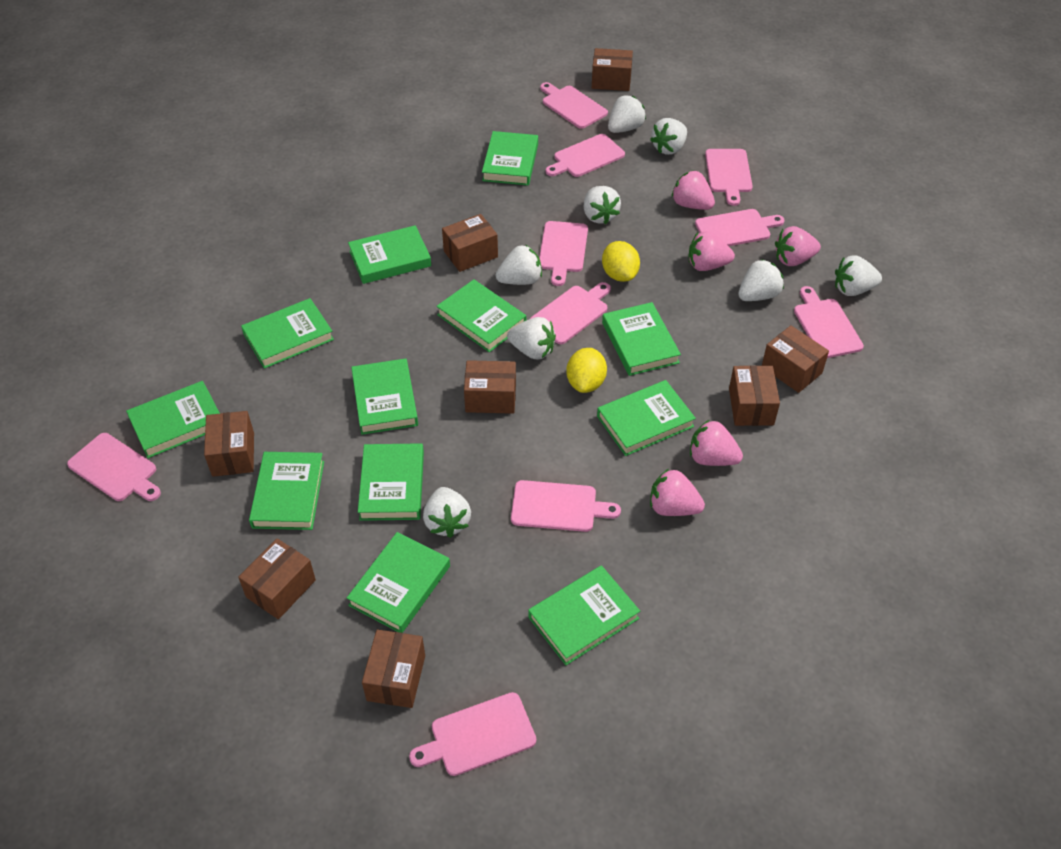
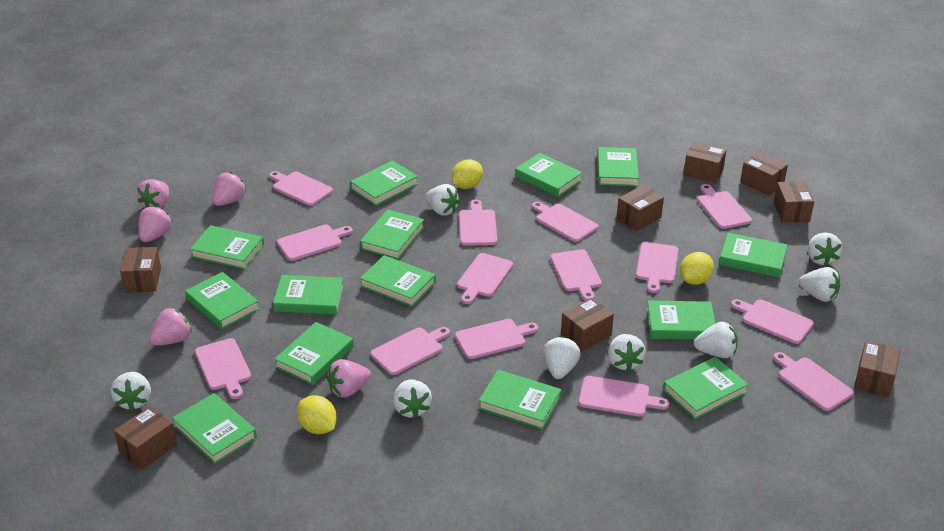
green book: [126,381,220,458] [241,298,334,369] [249,452,324,530] [347,532,450,633] [348,225,431,284] [351,358,418,435] [358,443,424,521] [436,279,526,352] [482,131,538,185] [528,565,640,665] [597,380,696,456] [602,302,681,376] = 12 -> [172,393,257,464] [185,272,259,329] [190,225,264,269] [273,275,344,314] [274,322,354,385] [350,160,418,206] [360,209,424,260] [360,255,436,307] [478,370,562,430] [515,153,583,197] [597,147,639,186] [647,300,716,340] [663,357,749,419] [719,233,787,278] = 14
pink cutting board: [67,433,161,501] [409,692,536,776] [511,480,621,532] [530,282,611,344] [539,221,588,286] [540,82,608,129] [546,134,625,177] [695,209,785,246] [705,149,753,206] [794,286,864,358] = 10 -> [195,338,251,399] [269,171,333,206] [277,224,353,261] [371,327,450,375] [455,319,538,359] [457,253,513,304] [459,200,498,246] [532,202,599,242] [550,249,602,301] [579,376,669,417] [636,242,679,293] [697,184,752,229] [731,299,814,344] [773,352,854,411] = 14
yellow lemon: [566,348,607,393] [602,241,640,282] = 2 -> [297,395,337,434] [452,160,483,189] [680,252,714,285] = 3

